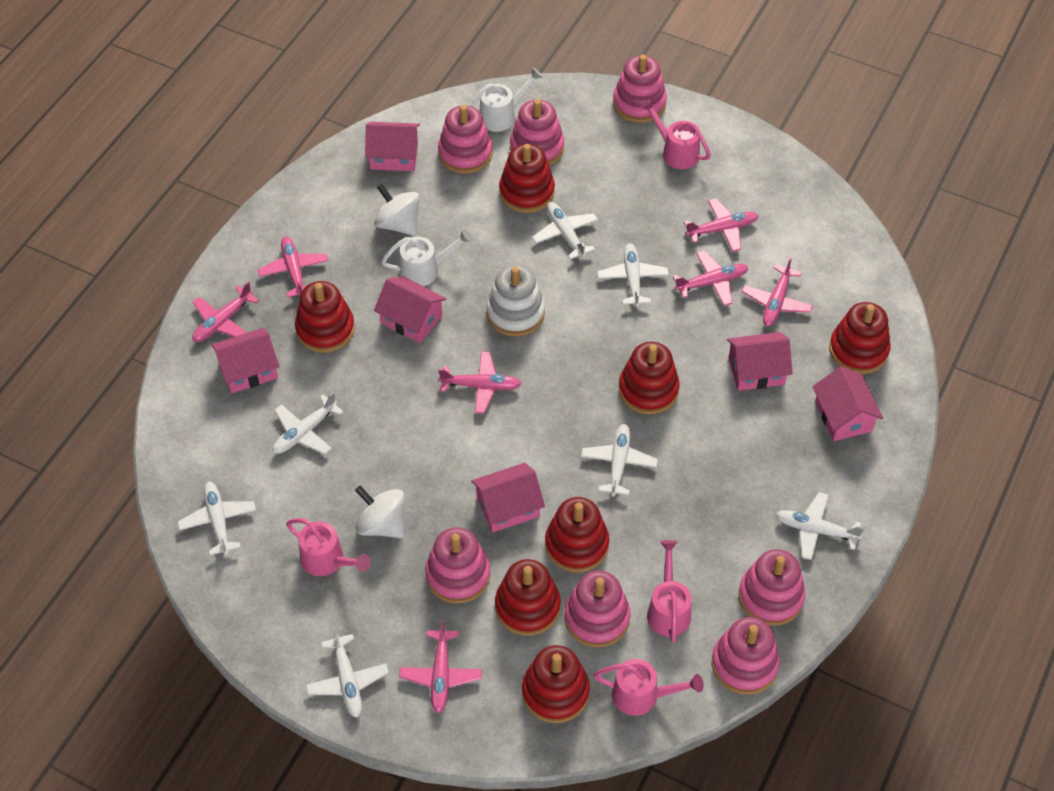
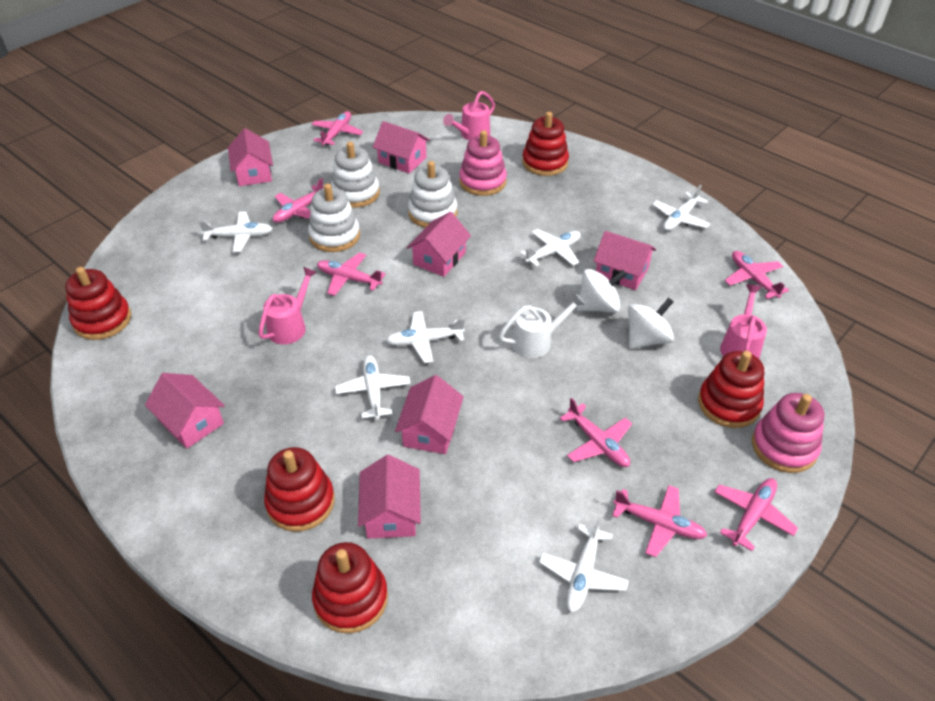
pink house: [211,328,279,393] [365,122,420,171] [374,276,447,343] [471,463,545,533] [727,332,793,391] [812,366,883,441] = 6 -> [145,373,225,448] [228,128,273,186] [358,455,421,539] [373,121,430,174] [395,375,464,454] [407,212,471,277] [593,231,656,290] = 7
pink stacking toy: [425,527,490,603] [438,105,493,174] [510,99,564,165] [564,571,631,647] [613,55,667,123] [712,617,780,695] [738,549,805,626] = 7 -> [459,130,507,196] [752,393,824,473] = 2
pink watering can: [286,518,371,576] [593,659,704,716] [641,99,711,169] [647,540,692,643] = 4 -> [258,267,317,344] [443,91,495,140] [720,284,767,359] = 3
red stacking toy: [295,281,355,353] [495,559,561,636] [499,144,555,213] [522,645,590,723] [545,497,609,573] [619,342,680,414] [829,302,890,374] = 7 -> [65,267,131,340] [264,447,335,532] [312,542,388,633] [522,112,569,176] [698,351,764,428] = 5
white plane: [178,482,256,555] [272,392,344,454] [306,627,389,718] [532,202,598,259] [581,424,658,497] [597,243,669,307] [775,492,864,560] = 7 -> [199,211,273,252] [335,355,411,420] [386,311,465,363] [520,229,581,267] [539,516,629,613] [652,185,710,231] = 6
white stacking toy: [486,265,545,336] = 1 -> [308,184,360,252] [331,142,380,208] [408,161,457,228] = 3
white watering can: [381,229,473,286] [470,67,543,132] = 2 -> [499,293,585,358] = 1

